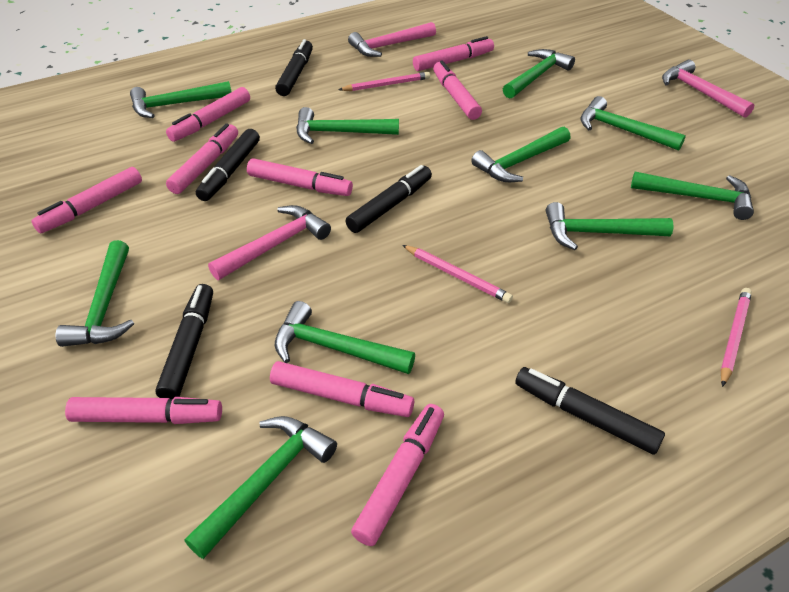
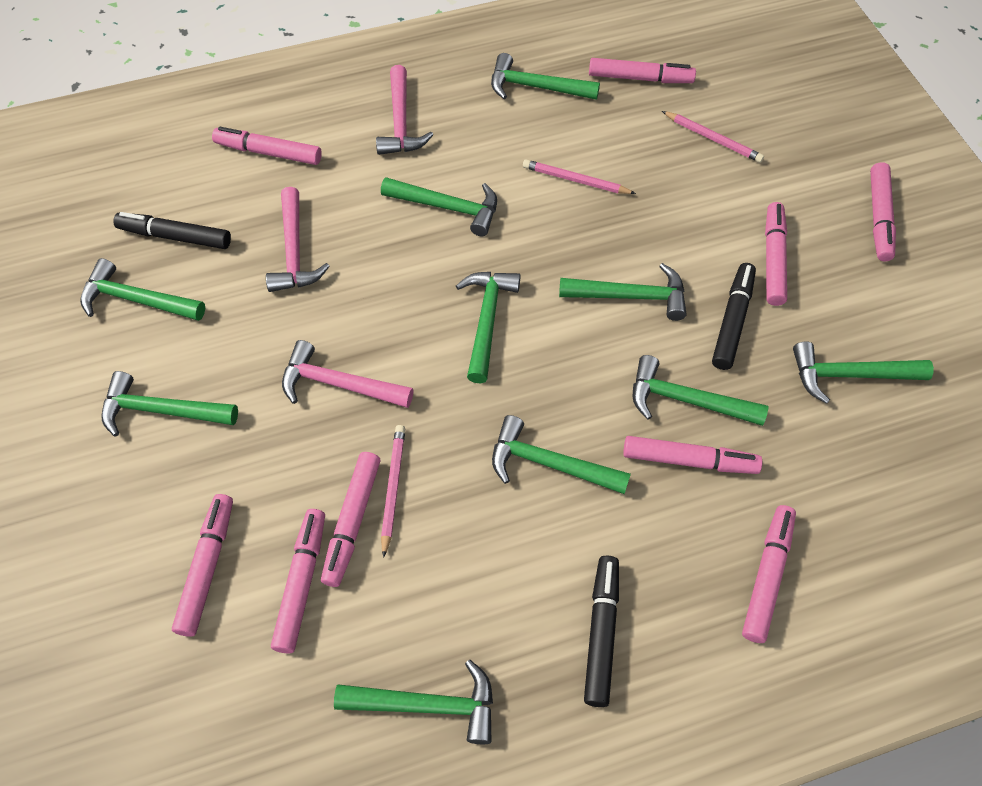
black marker: [155,284,213,399] [196,129,260,201] [275,39,313,96] [345,165,432,233] [515,367,665,455] = 5 -> [113,212,231,249] [584,556,619,707] [712,263,756,370] = 3

